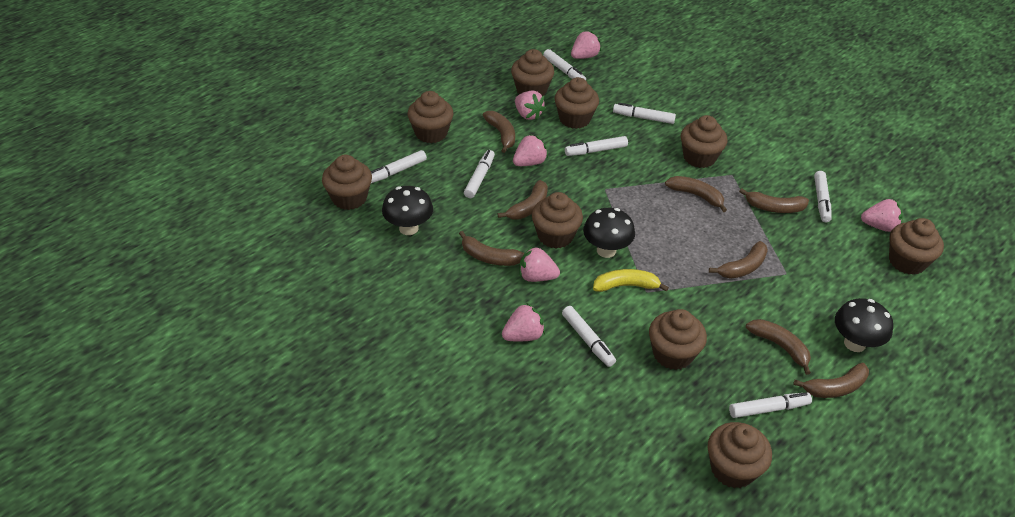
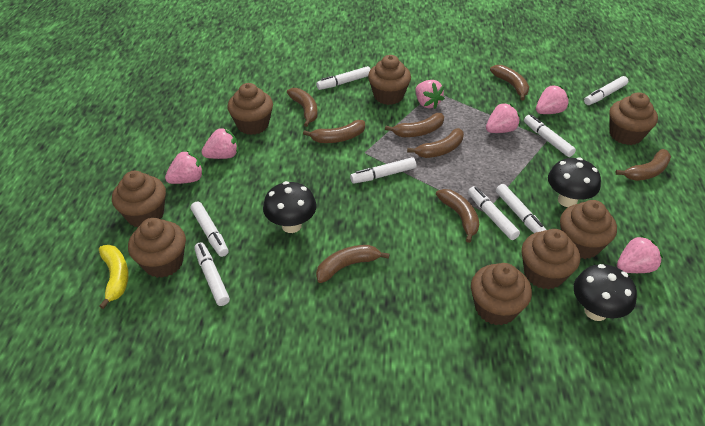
brown cupcake: [322,155,372,210] [407,91,454,143] [511,49,554,96] [532,192,583,248] [555,77,599,129] [649,309,707,370] [681,115,727,168] [708,422,772,488] [889,218,944,275] = 9 -> [112,171,166,227] [128,218,186,278] [227,83,273,135] [368,55,411,105] [471,263,532,325] [521,229,580,290] [560,200,617,259] [609,92,658,145] = 8

